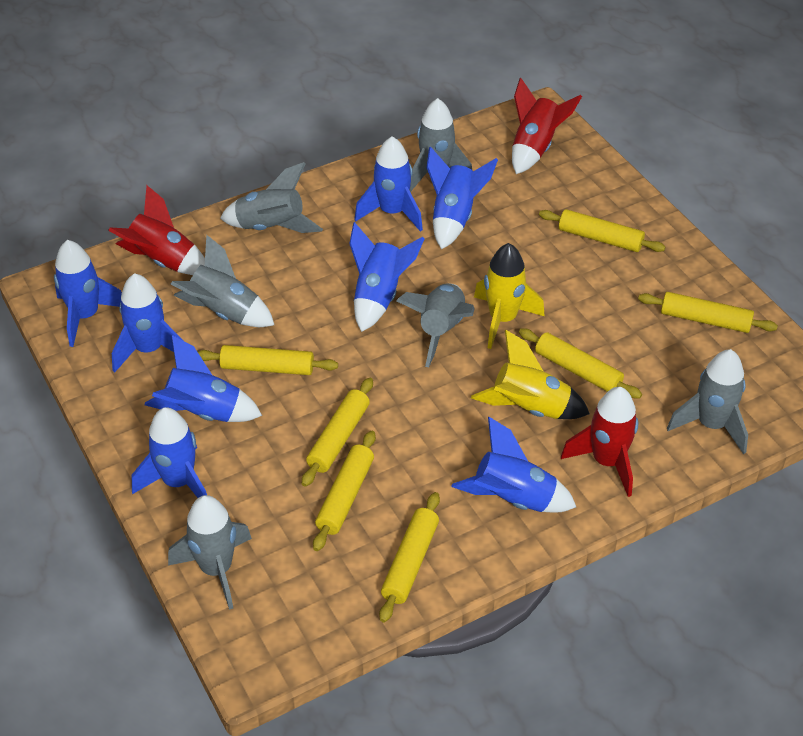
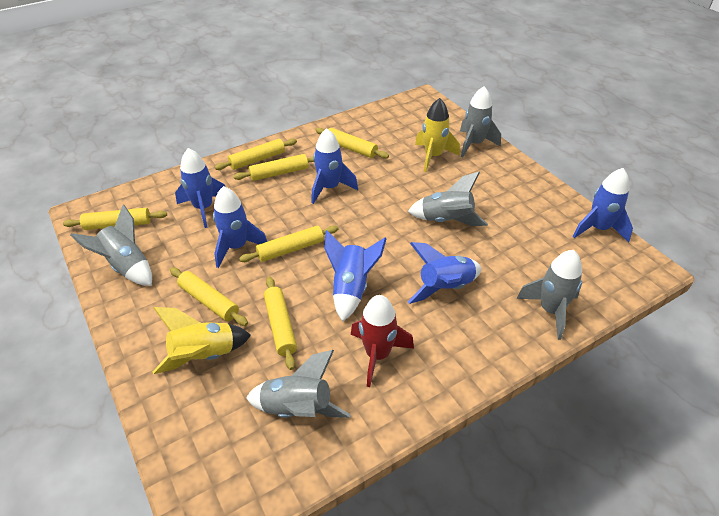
blue rocket: [54,240,122,347] [112,273,182,372] [132,407,207,498] [144,335,262,422] [349,222,425,332] [354,136,423,232] [426,146,498,249] [451,417,576,513] = 8 -> [175,148,225,228] [213,186,267,268] [311,128,358,204] [324,230,387,322] [408,242,481,304] [573,168,633,243] = 6
grey rocket: [168,495,252,610] [171,235,274,327] [220,162,323,233] [396,283,475,367] [409,98,472,192] [667,349,748,454] = 6 -> [70,204,152,286] [246,350,351,418] [408,172,488,226] [460,86,501,157] [516,250,582,340] = 5
red rocket: [108,186,205,275] [512,78,582,174] [561,387,638,497] = 3 -> [351,295,414,387] = 1

